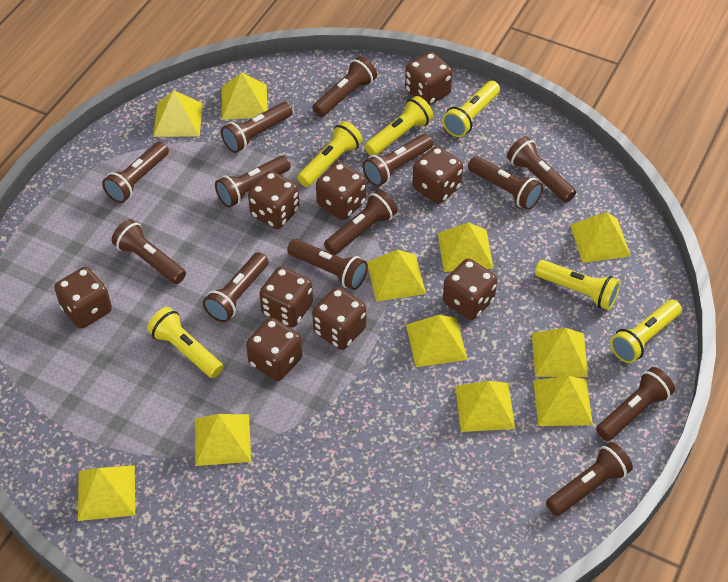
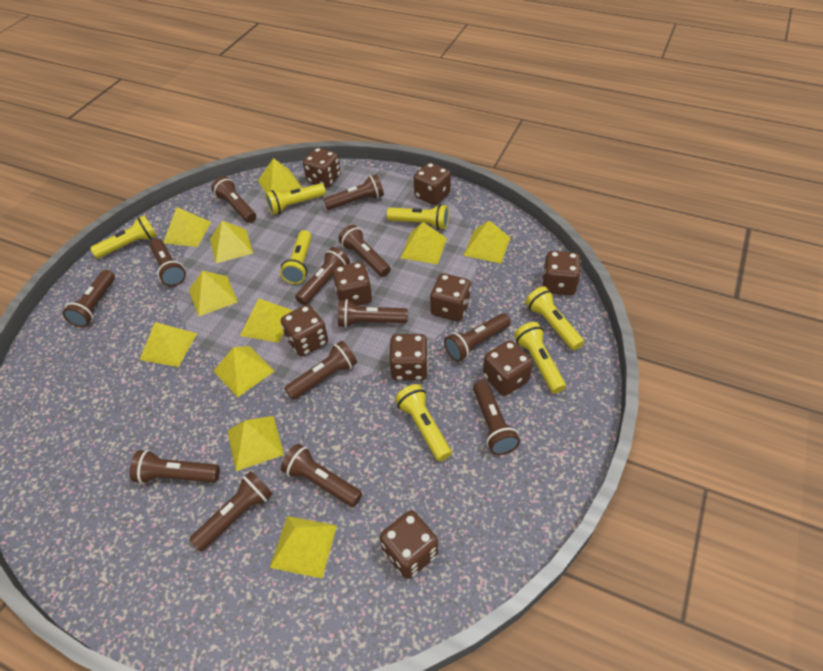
yellow flashlight: [147,307,223,378] [297,121,363,187] [365,96,433,155] [442,81,500,137] [535,260,620,310] [610,300,682,363] = 6 -> [90,215,157,258] [265,183,326,215] [280,230,312,284] [387,204,449,230] [395,384,452,461] [514,322,566,394] [525,286,584,351] = 7

